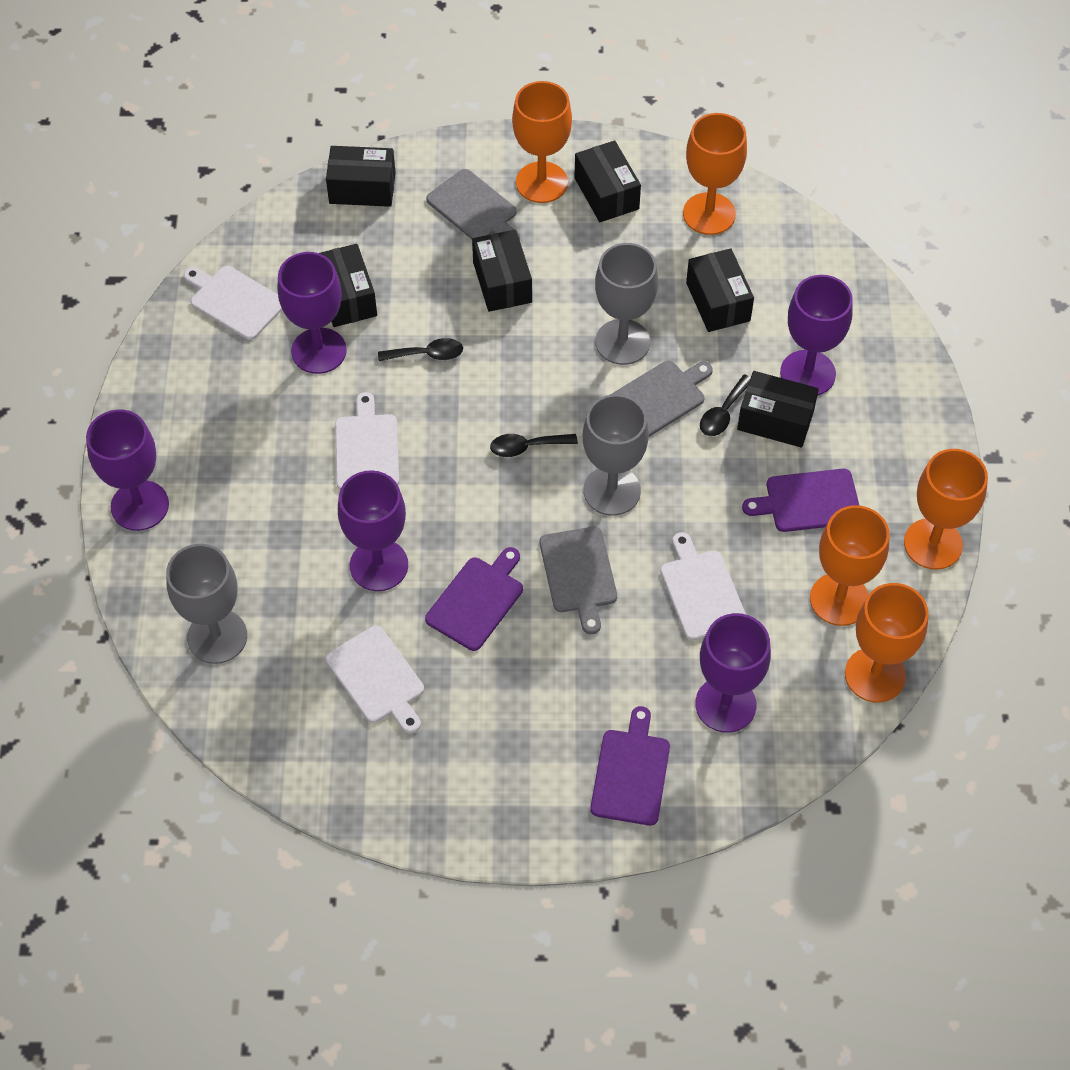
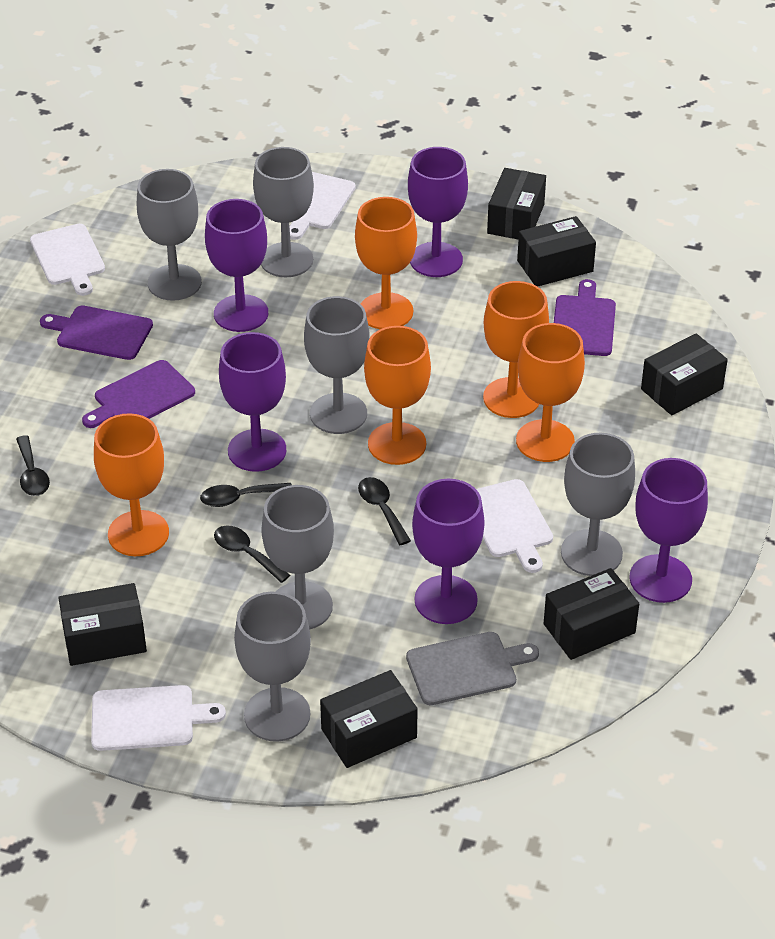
black spoon: [378,338,463,361] [490,434,578,457] [700,374,751,436] = 3 -> [16,435,50,496] [200,483,292,507] [214,525,290,583] [358,477,411,545] = 4
grey cutting board: [426,169,520,240] [540,527,617,634] [610,360,713,437] = 3 -> [406,632,539,705] = 1
grey goblet: [166,544,247,664] [583,394,649,516] [595,243,658,365] = 3 -> [137,169,202,301] [234,592,311,742] [253,147,314,277] [261,485,334,629] [304,296,370,434] [561,433,635,576] = 6

